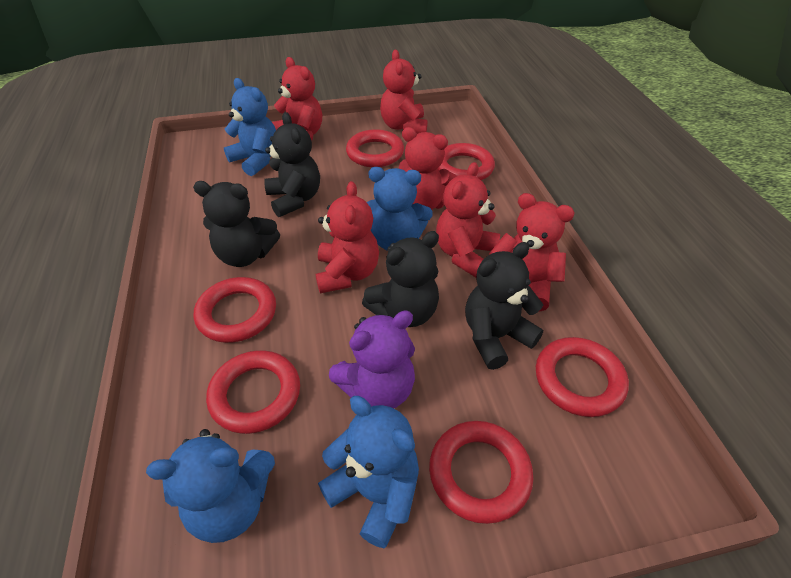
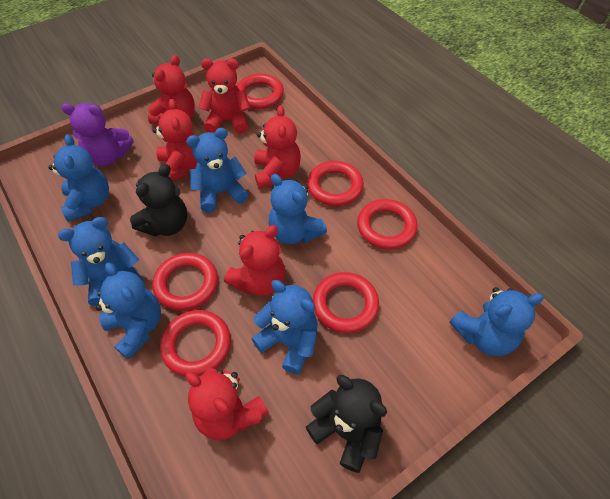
black teddy bear: [193,181,280,267] [264,112,320,217] [362,231,439,327] [465,242,543,370] = 4 -> [130,164,187,237] [306,375,387,473] = 2
blue teddy bear: [146,429,275,543] [224,78,276,176] [318,396,419,548] [367,167,433,251] = 4 -> [48,134,109,222] [58,217,144,306] [96,263,161,359] [186,128,248,213] [252,280,318,374] [269,174,327,244] [449,287,544,356] = 7

